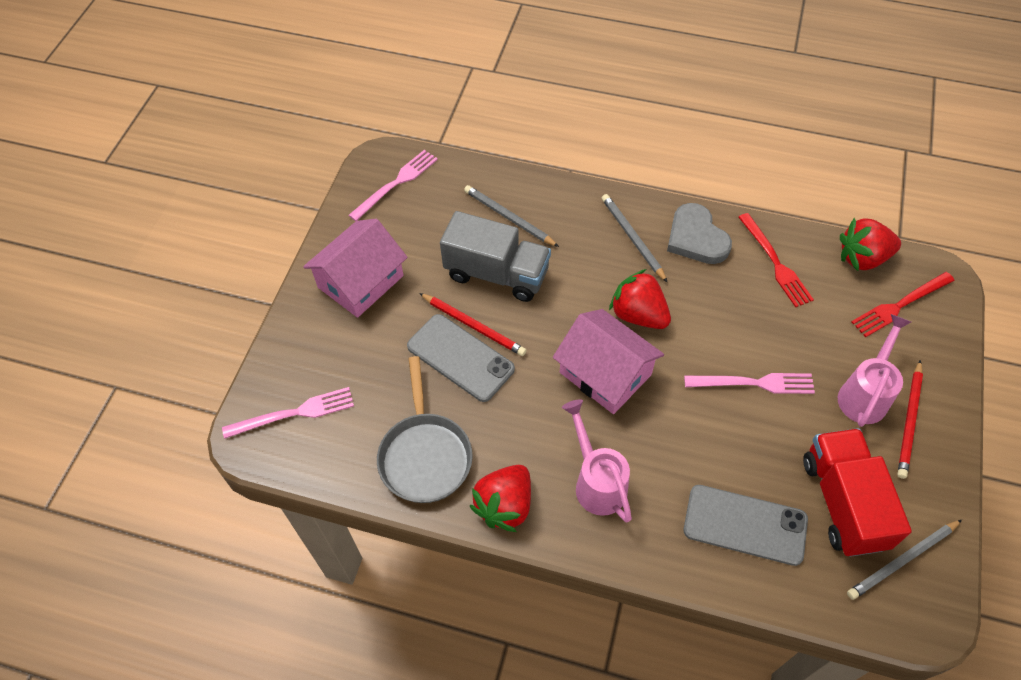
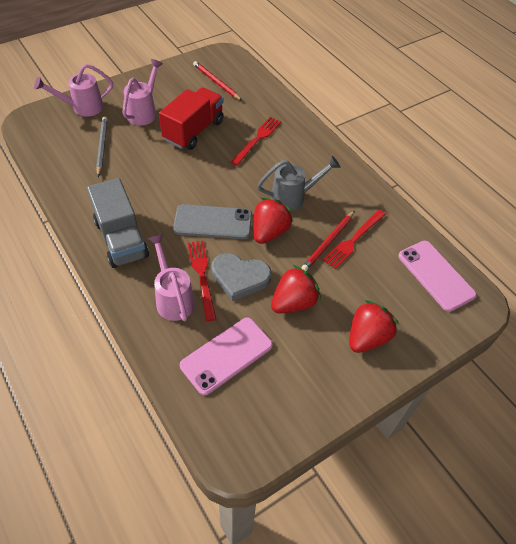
grey pan: [377,356,473,503] = 1 -> none = 0
grey pencil: [464,185,559,247] [602,194,668,283] [847,520,962,600] = 3 -> [96,116,108,177] = 1
grey phone: [407,314,515,402] [684,485,808,566] = 2 -> [173,204,252,239] = 1
grey watering can: none = 0 -> [257,156,340,211] = 1
pink fork: [222,387,354,439] [349,150,438,221] [684,373,815,394] = 3 -> none = 0
pink house: [303,219,408,318] [553,309,664,414] = 2 -> none = 0
pink phone: none = 0 -> [180,318,273,395] [398,241,477,312] = 2
pink watering can: [562,399,632,522] [838,314,911,427] = 2 -> [34,64,113,116] [122,59,163,125] [147,234,195,321] = 3
red fork: [738,213,814,307] [852,272,955,337] = 2 -> [188,241,216,321] [231,117,281,166] [323,210,386,269] = 3

